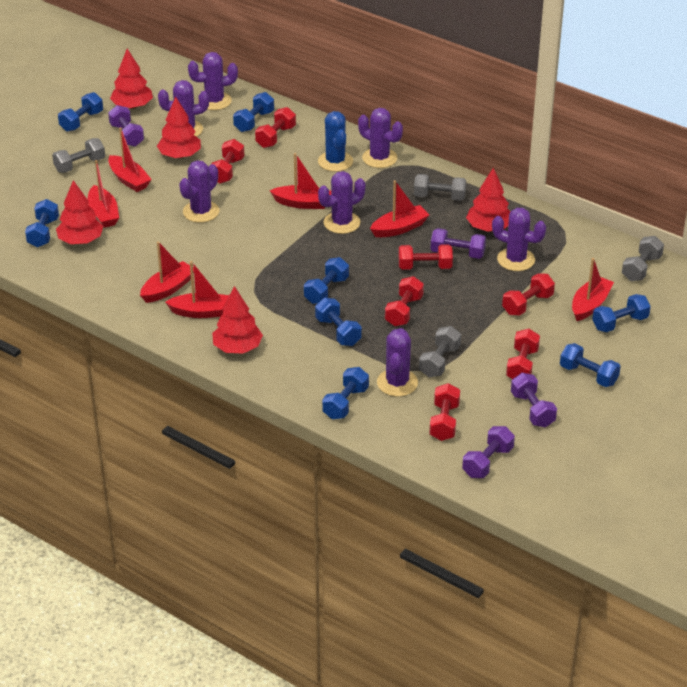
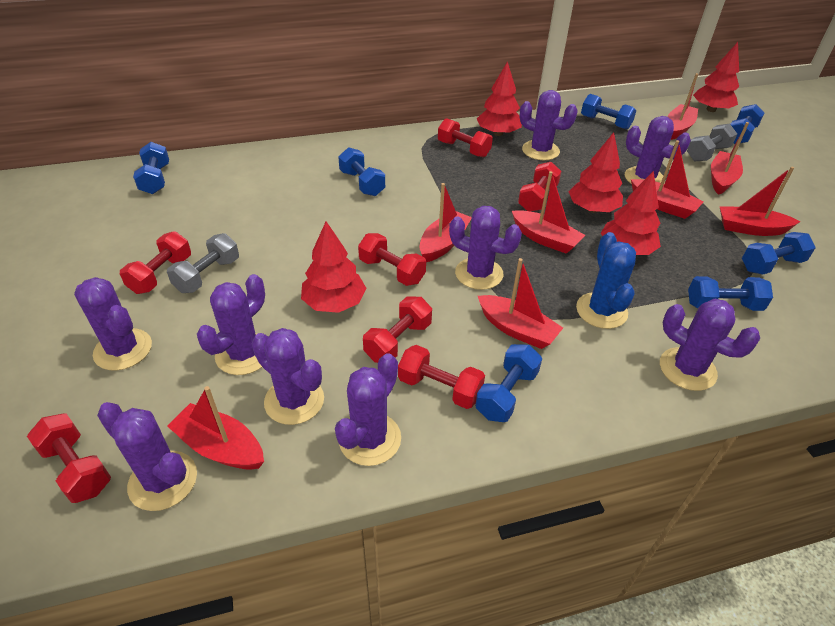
blue dumbbell: [25,199,59,247] [58,92,103,132] [233,92,274,132] [304,257,349,304] [315,298,361,346] [322,367,369,419] [560,343,621,387] [592,294,651,332] = 8 -> [133,142,169,194] [338,147,385,196] [475,344,542,422] [581,94,636,129] [688,276,773,311] [731,104,764,144] [742,232,816,275] = 7
grey dumbbell: [52,138,105,173] [414,174,466,201] [419,326,461,377] [622,236,664,281] = 4 -> [167,233,239,293] [687,124,737,162] = 2
purple cactus: [158,80,209,137] [179,160,219,223] [188,52,238,110] [318,171,365,234] [358,108,403,168] [377,328,418,397] [492,208,546,271] = 7 -> [74,277,152,371] [97,402,197,511] [197,274,265,375] [252,328,324,425] [335,353,401,466] [449,206,522,290] [519,90,578,160] [625,116,691,184] [660,298,760,391] = 9
purple dumbbell: [108,105,144,147] [431,228,486,259] [462,426,515,478] [511,373,557,428] = 4 -> none = 0
red boat: [87,160,119,228] [108,128,152,192] [140,241,194,303] [165,261,229,318] [269,153,331,209] [370,180,429,237] [572,258,614,321] = 7 -> [167,386,264,470] [419,183,472,262] [478,258,563,349] [512,171,585,254] [631,140,703,219] [667,73,698,140] [711,122,749,195] [719,167,800,236] = 8

